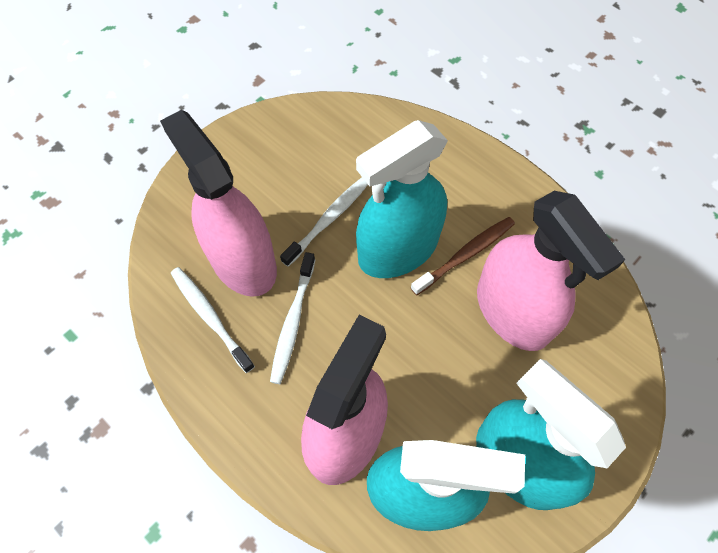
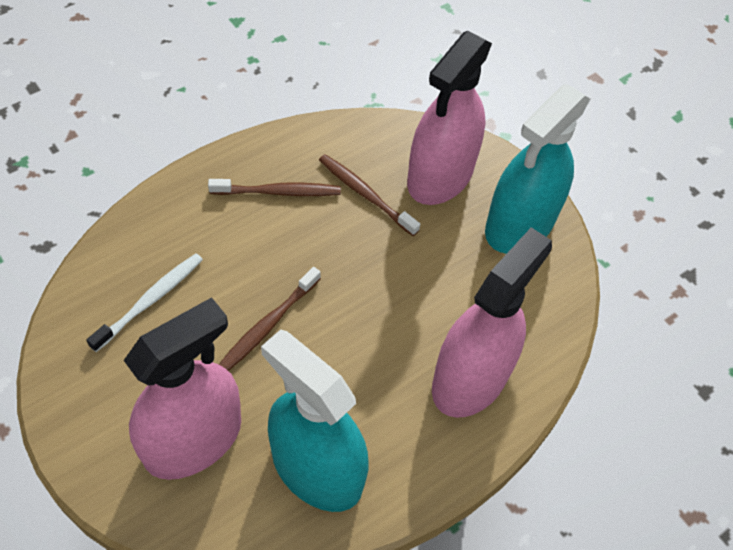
brown toothbrush: [411,217,515,295] = 1 -> [208,179,341,196] [218,267,321,371] [319,154,420,236] = 3
turquoise spray bottle: [356,120,448,278] [367,440,525,531] [476,359,626,510] = 3 -> [261,329,369,512] [485,84,590,254] = 2
white toothbrush: [171,267,255,373] [270,252,315,384] [280,177,368,267] = 3 -> [86,253,203,352] = 1

